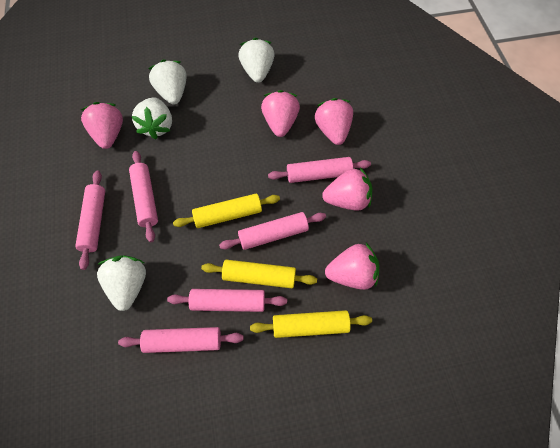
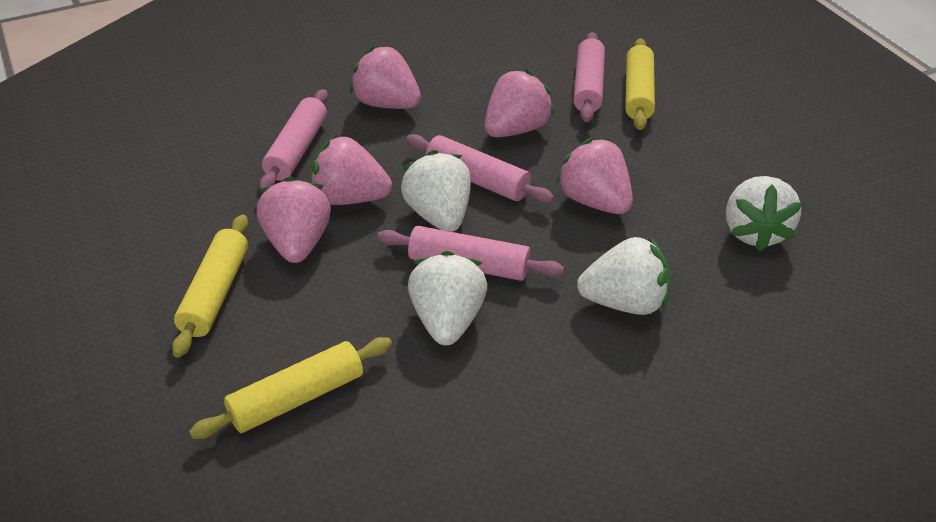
pink rolling pin: [75,170,105,270] [118,327,244,353] [129,151,158,242] [167,289,287,312] [219,212,326,250] [268,157,371,183] = 6 -> [259,89,328,189] [377,226,564,281] [406,134,554,203] [573,32,605,122] = 4

